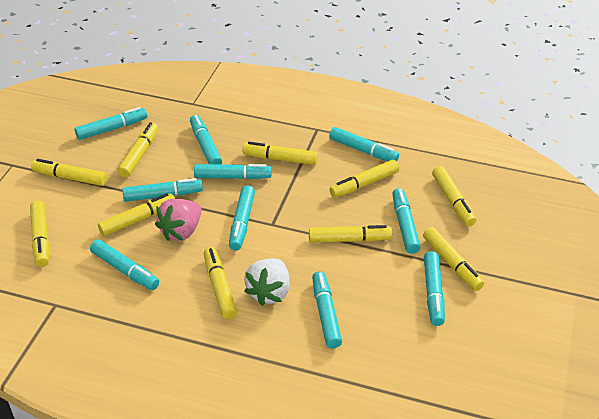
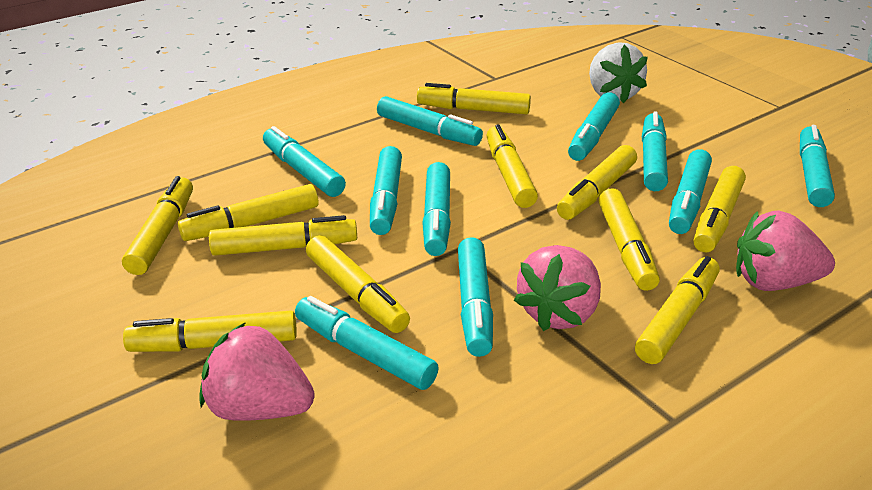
pink strawberry: [155,199,201,241] = 1 -> [199,322,315,421] [514,245,601,331] [736,210,835,291] = 3
yellow marker: [30,201,49,267] [31,159,107,186] [98,193,175,236] [118,122,159,178] [204,247,237,319] [242,142,318,165] [309,225,392,243] [330,160,399,198] [423,227,484,291] [432,166,476,226] = 10 -> [122,176,193,275] [123,311,297,352] [178,184,318,241] [209,215,357,256] [306,235,410,333] [417,83,531,114] [486,125,538,208] [557,145,637,220] [599,188,660,291] [635,256,720,364] [694,166,746,253] = 11

